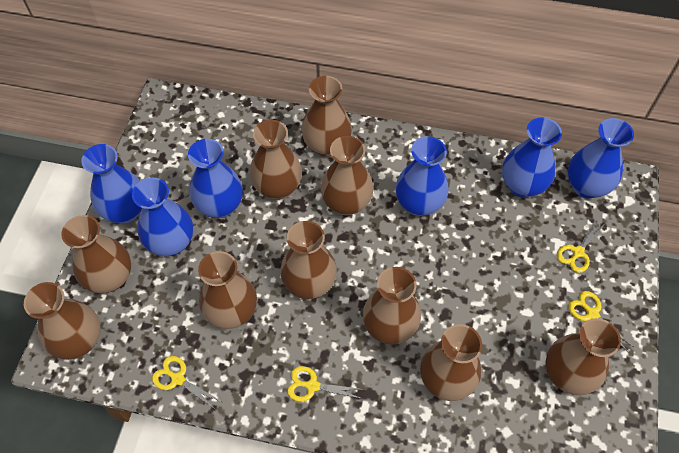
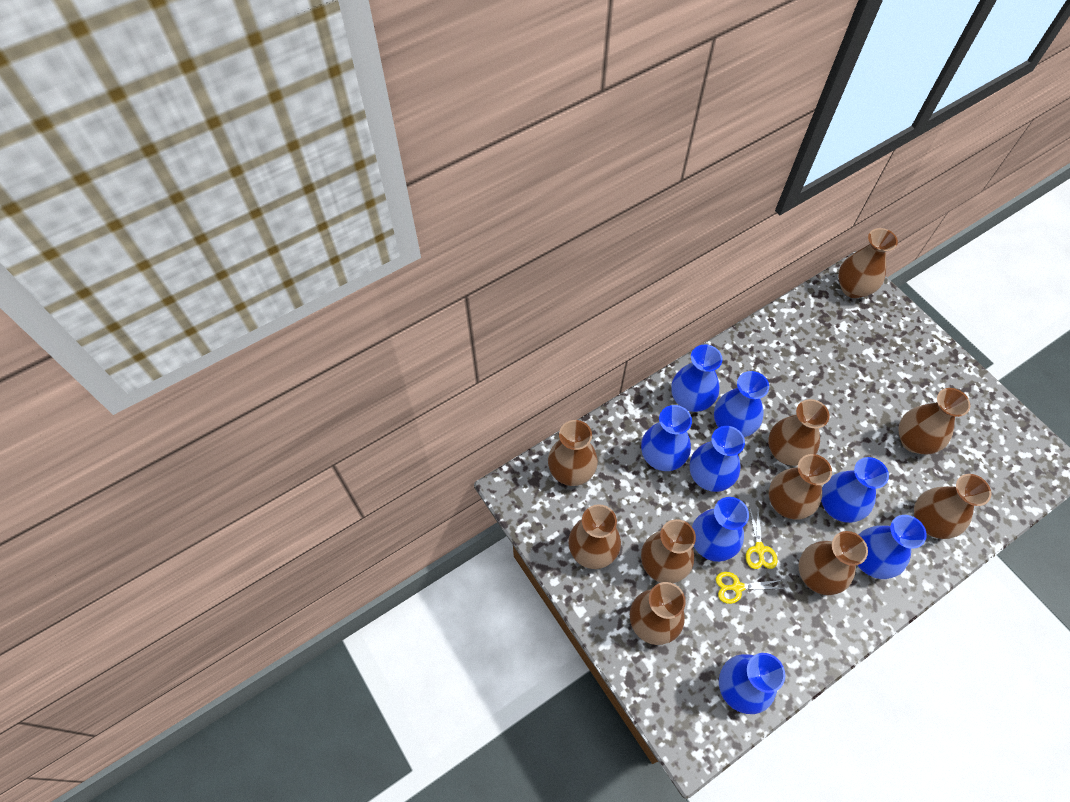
blue vase: [81,144,142,223] [132,178,193,256] [188,139,243,218] [396,136,449,216] [502,117,562,198] [568,118,634,198] = 6 -> [641,405,692,471] [671,344,722,412] [690,426,745,492] [692,497,749,562] [714,371,769,437] [719,653,785,714] [821,457,889,523] [858,515,927,579] = 8
yellow scissors: [152,356,222,410] [287,366,365,401] [557,219,606,273] [568,291,635,353] = 4 -> [716,572,785,604] [746,506,778,569] = 2

